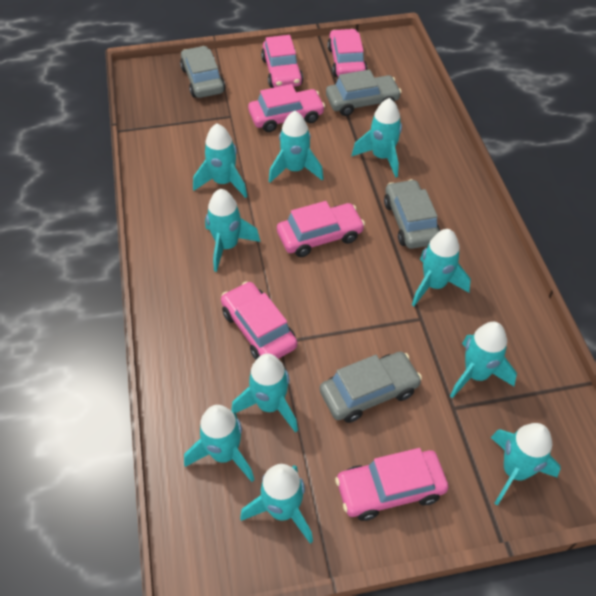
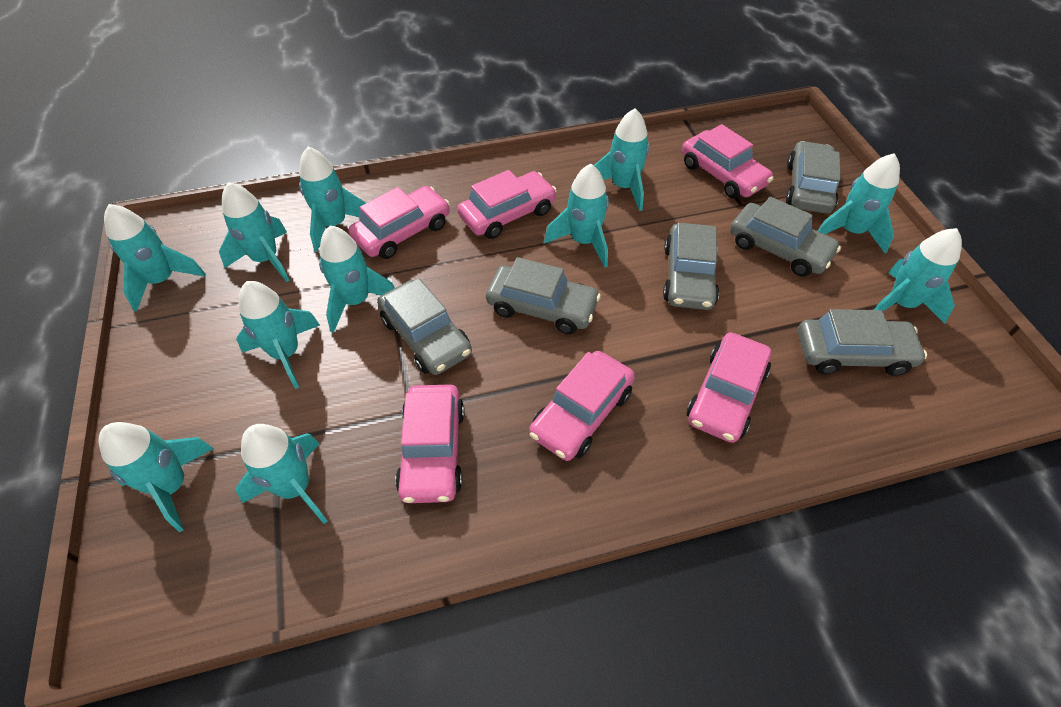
grey car: [180,46,225,98] [320,352,422,423] [326,69,401,116] [384,179,440,249] = 4 -> [377,278,472,375] [486,257,601,334] [663,223,719,310] [730,196,841,276] [786,141,841,214] [798,309,927,376] = 6
turquoise rocket: [184,405,255,482] [193,123,247,198] [205,189,261,272] [231,353,298,433] [240,464,313,544] [268,111,324,183] [352,98,402,178] [412,229,471,306] [450,322,517,398] [491,423,561,506] = 10 -> [99,422,214,532] [104,204,206,312] [219,182,290,282] [236,281,320,389] [236,424,327,524] [299,147,366,252] [319,226,395,333] [544,164,609,267] [594,108,649,211] [818,153,900,254] [874,228,962,324] = 11

